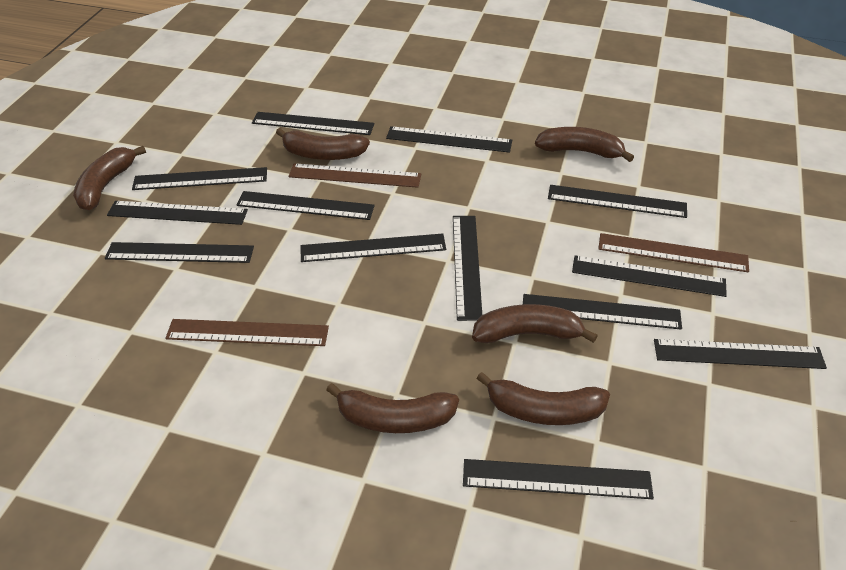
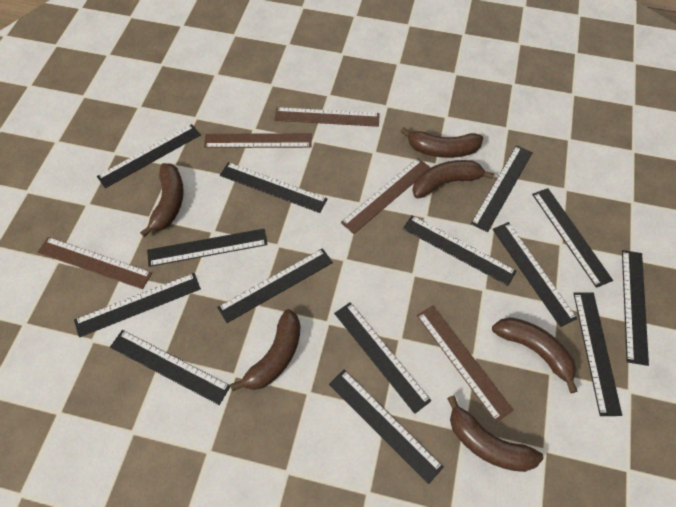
black ruler: [105,242,254,263] [107,201,248,225] [132,167,267,190] [237,191,375,220] [252,112,374,135] [301,234,446,262] [386,126,512,153] [453,216,482,321] [463,459,654,499] [523,294,682,330] [548,185,687,218] [572,255,727,297] [654,339,827,369] = 13 -> [74,273,201,337] [97,124,201,188] [110,330,231,405] [147,229,268,267] [217,248,333,323] [220,162,327,213] [329,370,444,484] [334,302,431,414] [403,215,517,286] [471,145,533,232] [493,222,577,327] [532,188,613,288] [573,292,622,416] [622,250,649,366] = 14
brown ruler: [165,319,329,346] [289,163,421,188] [598,233,749,273] = 3 -> [37,237,152,289] [204,133,312,148] [274,107,380,127] [341,158,431,234] [417,305,513,422] = 5

